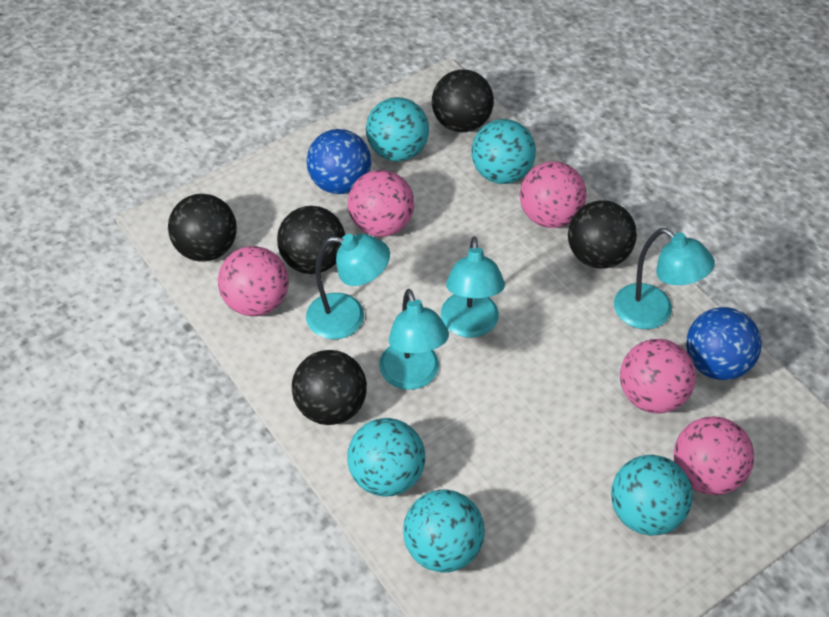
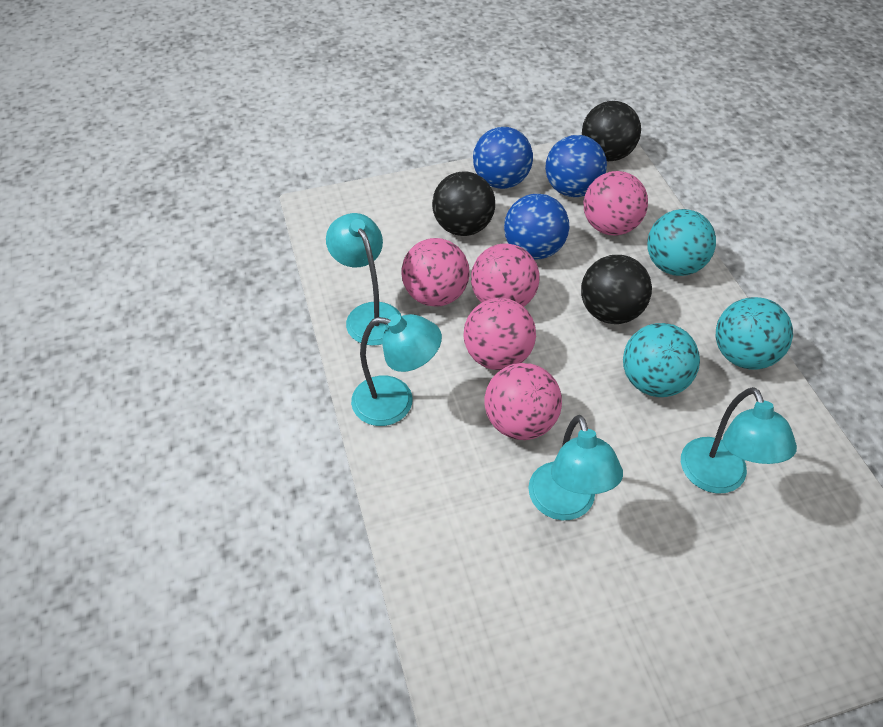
black ball: [168,194,237,262] [277,206,345,274] [292,350,367,425] [432,70,494,132] [568,201,637,269] = 5 -> [432,171,495,236] [581,255,652,324] [582,101,641,161] = 3
blue ball: [306,129,371,194] [686,307,762,380] = 2 -> [473,127,533,189] [504,194,569,259] [545,135,607,197] = 3
turquoise ball: [347,418,425,497] [366,97,429,161] [403,489,485,572] [471,119,536,184] [611,455,692,536] = 5 -> [623,323,700,397] [647,209,716,276] [716,297,793,370] = 3

